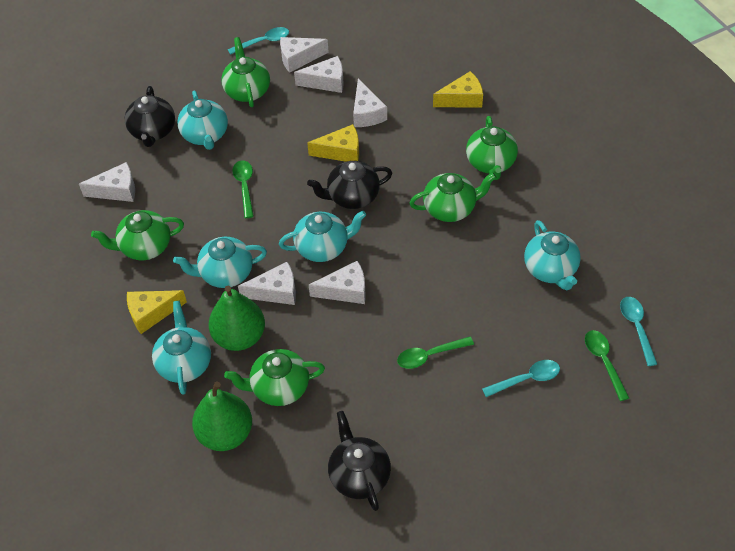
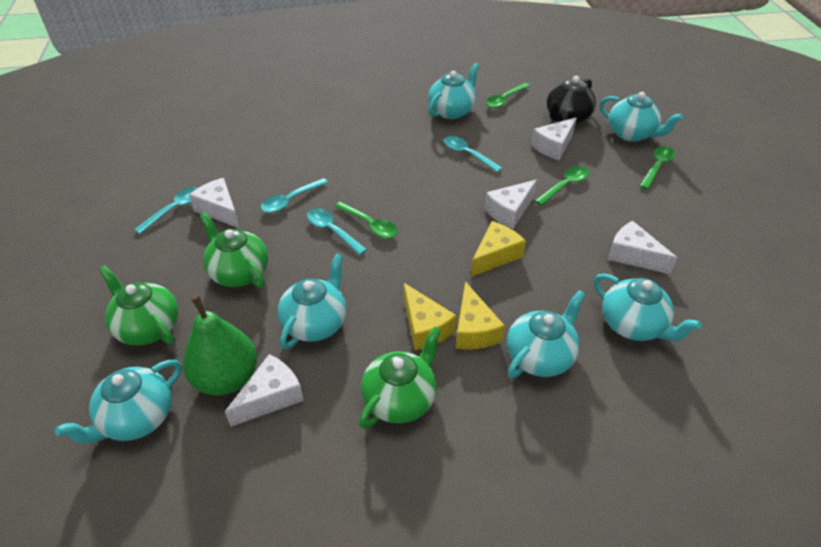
black teapot: [125,86,175,147] [307,161,392,209] [328,411,391,511] = 3 -> [547,76,596,124] = 1
green pear: [192,382,252,451] [209,286,265,351] = 2 -> [183,295,257,395] = 1
green spoon: [233,160,254,218] [397,337,474,369] [585,330,629,401] = 3 -> [334,201,398,238] [485,83,530,108] [535,166,589,206] [640,146,675,190] = 4
green teapot: [91,210,184,260] [221,37,270,107] [224,349,325,406] [410,173,496,222] [466,116,518,180] = 5 -> [99,265,178,346] [200,212,268,288] [359,327,441,429] = 3
turquoise spoon: [228,27,289,55] [482,360,560,397] [620,297,657,366] = 3 -> [134,187,198,234] [261,178,328,213] [307,208,367,255] [444,136,503,173] = 4
turquoise teapot: [152,301,211,395] [173,237,267,288] [177,90,228,150] [279,211,366,262] [524,220,581,290] = 5 -> [55,360,182,444] [278,253,346,349] [428,63,480,119] [507,290,586,378] [594,273,702,341] [600,92,683,142] = 6
white cheese: [79,162,135,202] [238,262,296,305] [280,37,329,73] [294,56,344,93] [309,261,366,304] [353,79,387,127] = 6 -> [189,178,239,228] [225,354,304,427] [484,180,537,229] [531,117,577,160] [608,221,677,274] = 5

